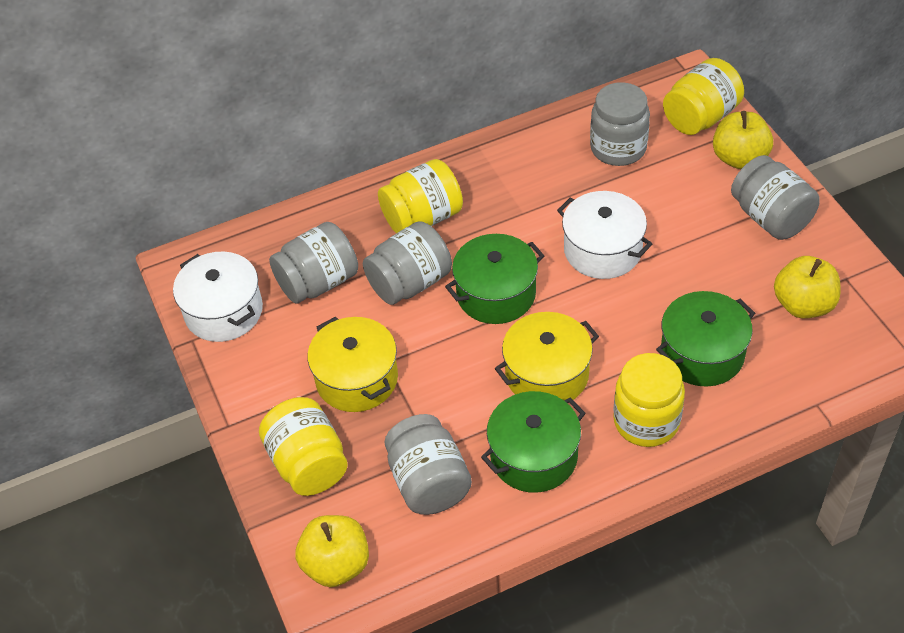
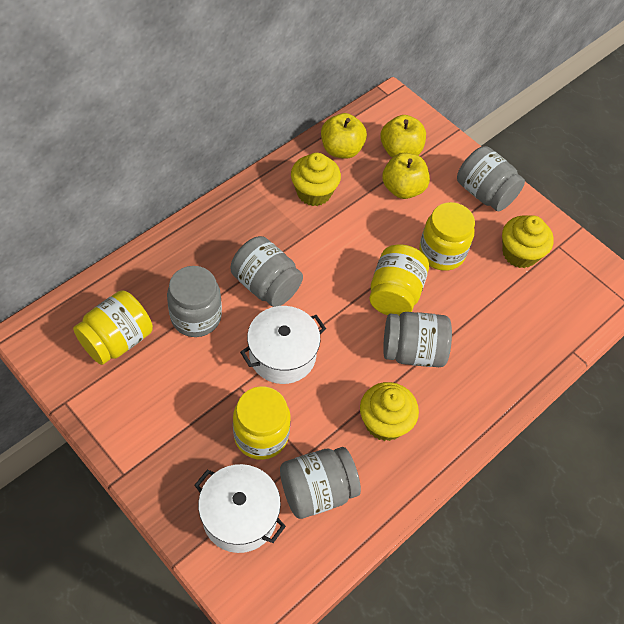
green pot: [445,234,544,324] [481,391,586,493] [656,291,755,387] = 3 -> none = 0
yellow cupcake: none = 0 -> [291,153,341,206] [360,382,419,441] [502,215,554,268] = 3
yellow pot: [307,316,398,412] [495,312,599,400] = 2 -> none = 0

